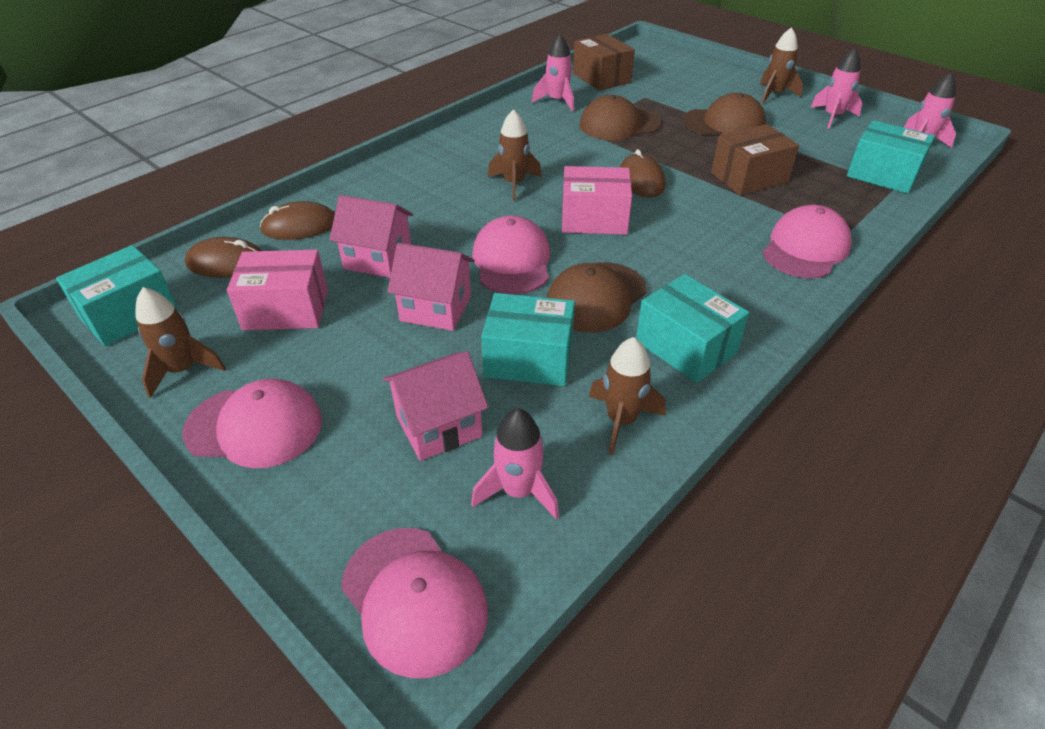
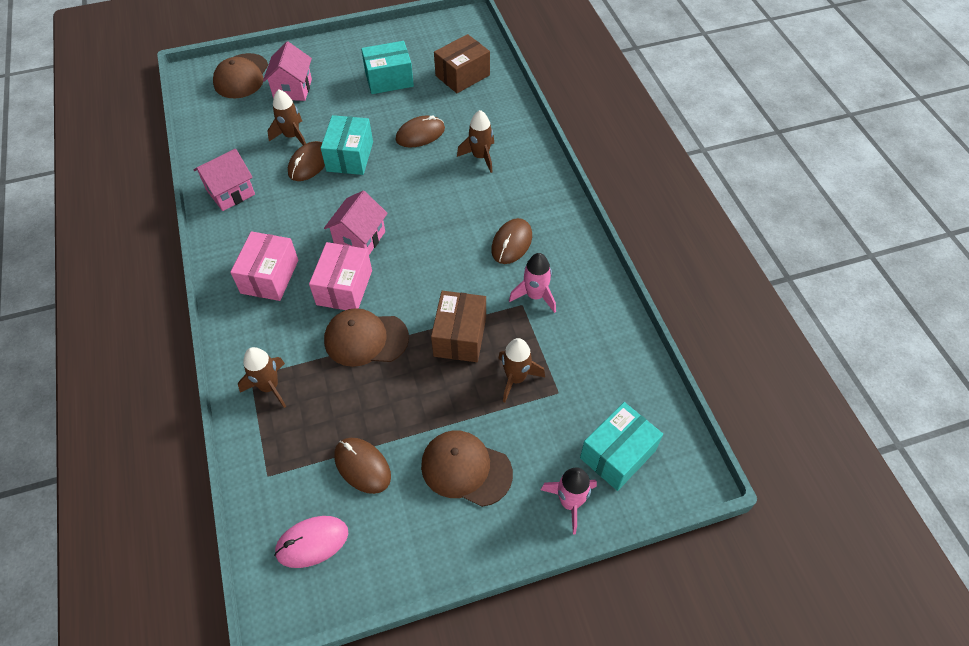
brown mouse: [185,237,262,278] [260,201,335,240] [620,149,666,197] = 3 -> [288,141,325,181] [334,438,391,494] [395,115,445,147] [491,218,532,264] = 4
pink cap: [183,379,322,468] [341,528,488,678] [472,216,550,295] [762,205,852,278] = 4 -> none = 0
pink mouse: none = 0 -> [274,516,348,568] = 1
pink rocket: [471,409,559,520] [532,34,574,111] [811,48,862,129] [904,72,956,148] = 4 -> [509,253,556,313] [541,467,597,534] = 2
turquoise box: [56,245,178,346] [481,293,575,386] [636,274,749,383] [847,120,935,193] = 4 -> [321,115,373,175] [361,41,414,94] [580,402,663,491] = 3

